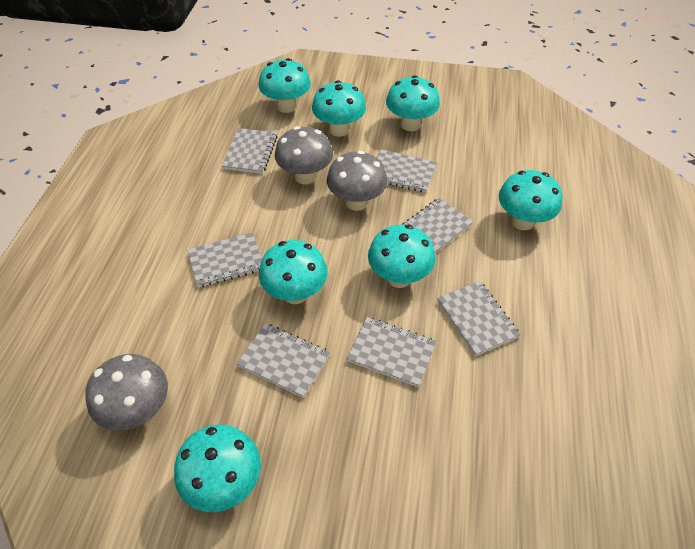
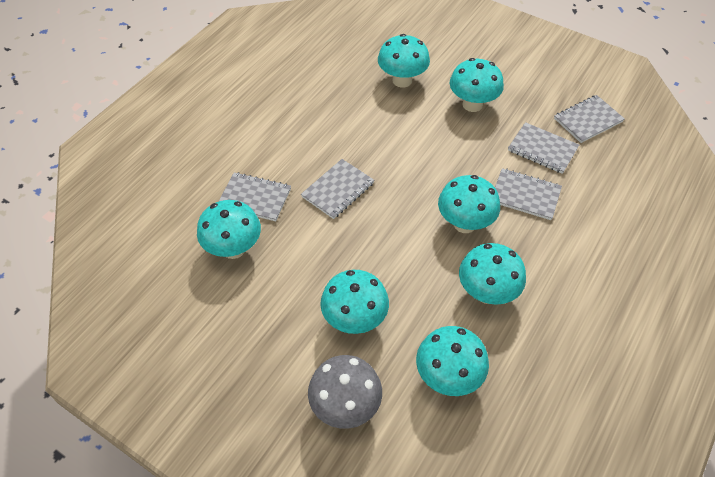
grey mushroom: [85,354,168,431] [275,126,333,184] [327,151,387,211] = 3 -> [308,355,382,429] = 1
grey notebook: [187,232,262,288] [222,128,277,174] [236,323,330,398] [347,317,437,387] [377,149,437,193] [402,198,473,254] [437,281,520,356] = 7 -> [218,172,291,221] [301,159,374,219] [495,168,562,220] [508,122,579,174] [554,95,625,143] = 5

